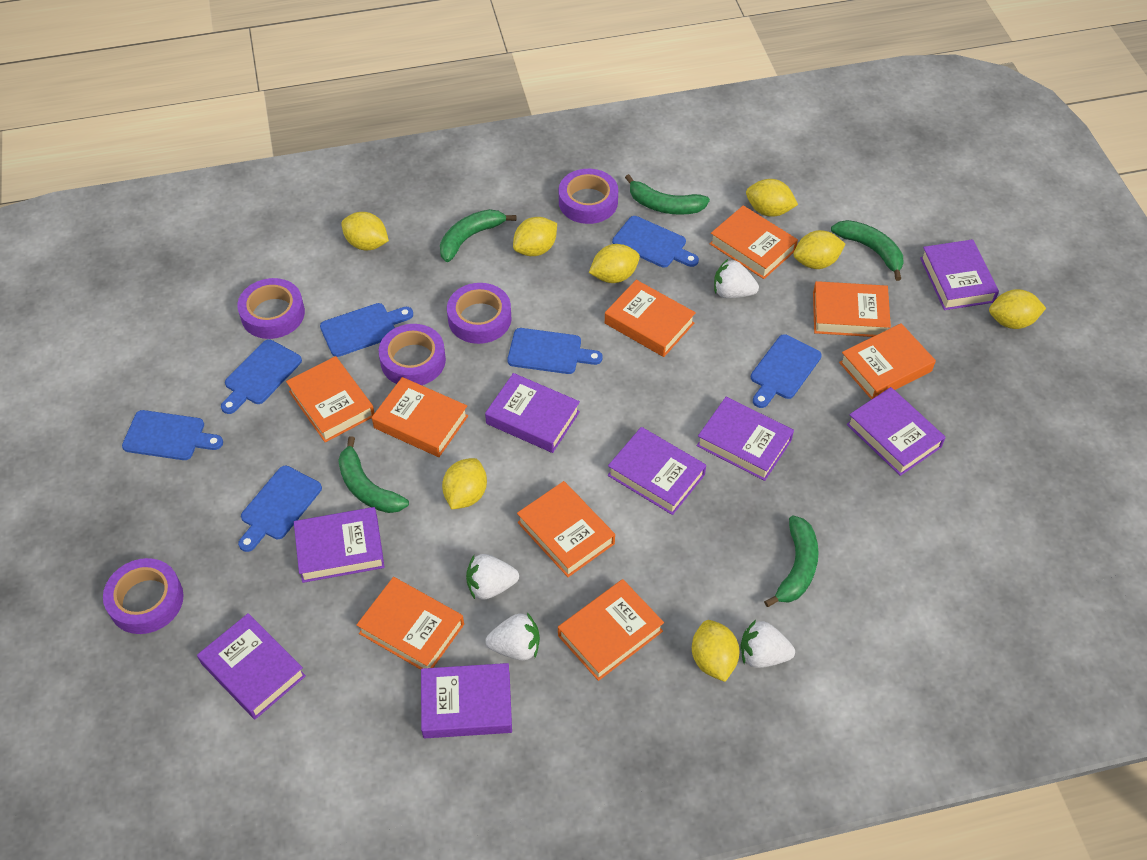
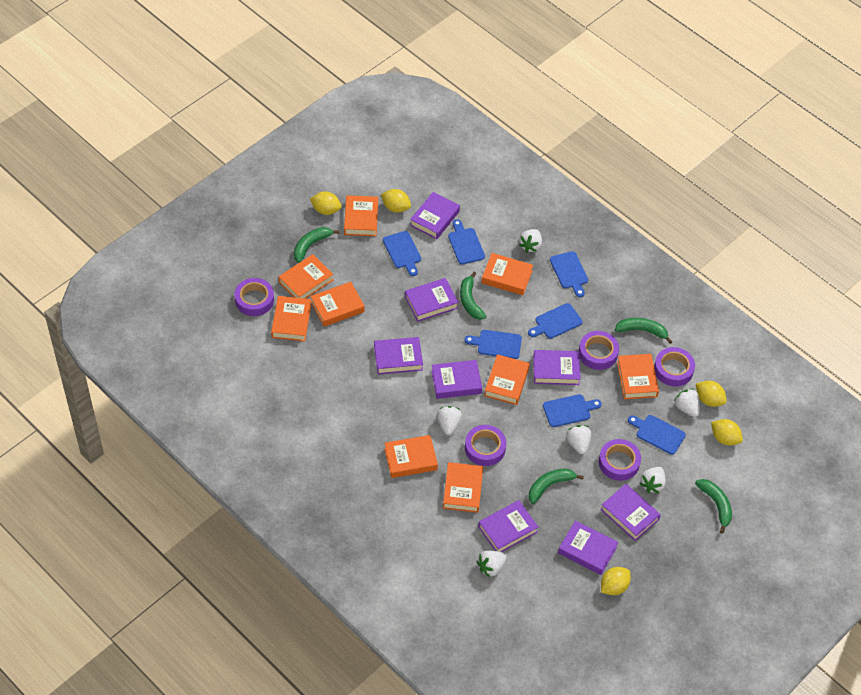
white strawberry: [466,554,519,599] [485,613,540,660] [714,259,759,298] [741,620,795,668] = 4 -> [437,406,462,435] [477,550,507,577] [519,229,542,253] [566,425,591,454] [640,467,666,493] [674,388,700,417] = 6
yellow lemon: [341,212,389,250] [442,458,487,509] [513,217,557,256] [589,244,640,283] [692,620,740,682] [746,179,798,217] [793,230,845,269] [989,289,1046,329] = 8 -> [310,191,342,215] [381,189,411,213] [601,567,631,595] [696,381,727,407] [711,419,743,446] = 5

